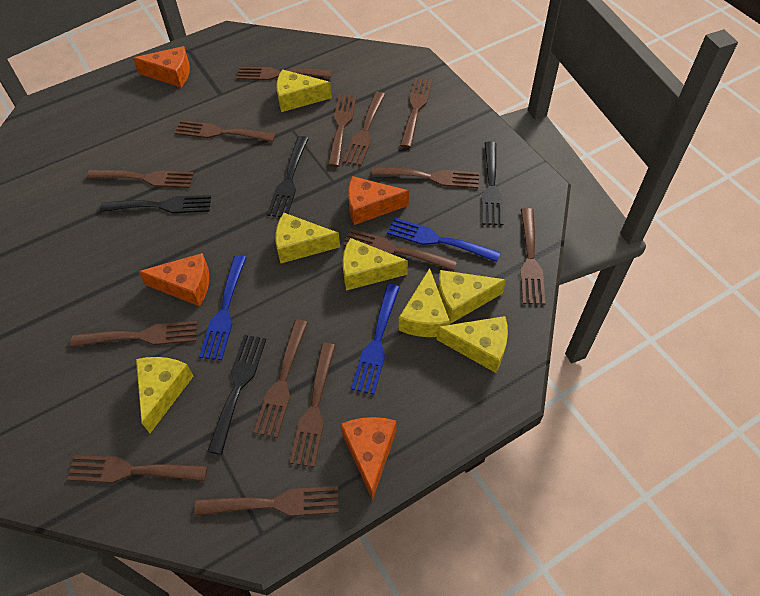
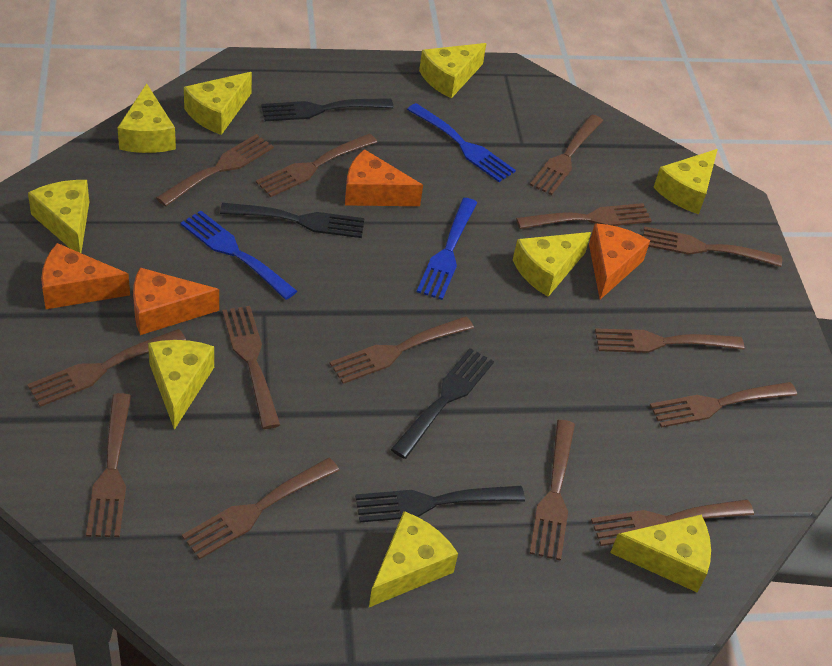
yellow cheese: [136,357,194,433] [275,213,340,264] [276,69,332,112] [343,238,408,291] [399,268,450,337] [437,316,508,373] [438,270,506,324] = 7 -> [28,180,89,253] [118,83,176,153] [148,340,214,430] [184,72,252,135] [369,511,458,607] [419,43,487,98] [513,232,591,297] [610,514,711,593] [653,149,718,214] = 9

